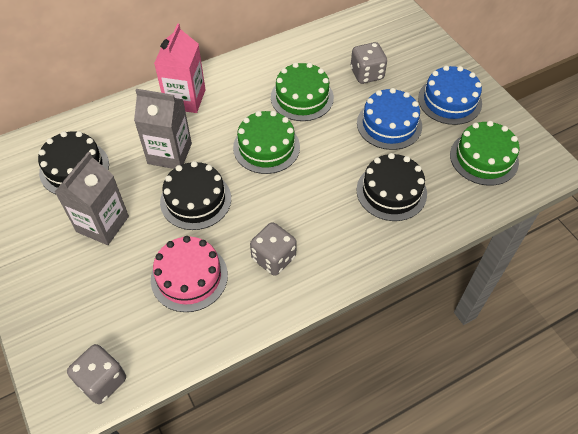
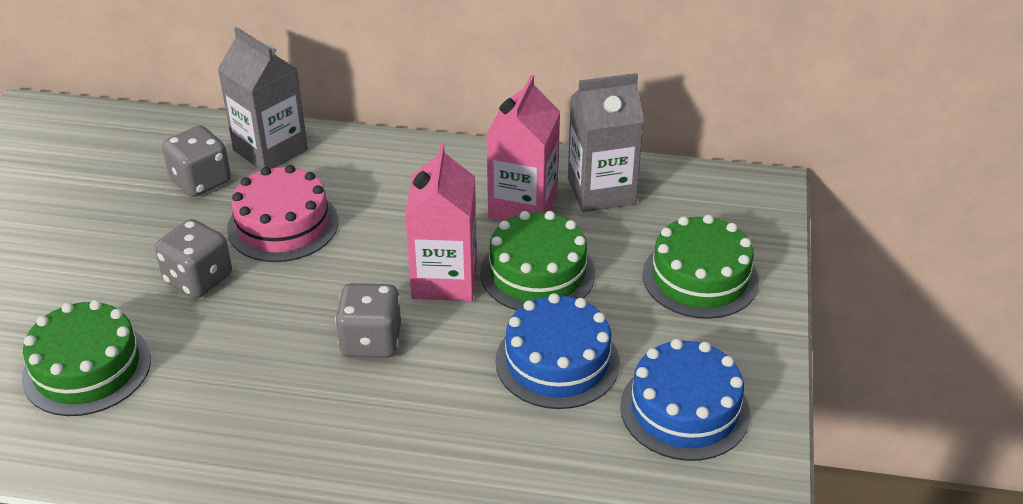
black cake: [38,131,109,194] [160,161,231,230] [357,153,427,221] = 3 -> none = 0
pink carton: [154,23,206,113] = 1 -> [405,143,477,301] [487,75,561,221] = 2

